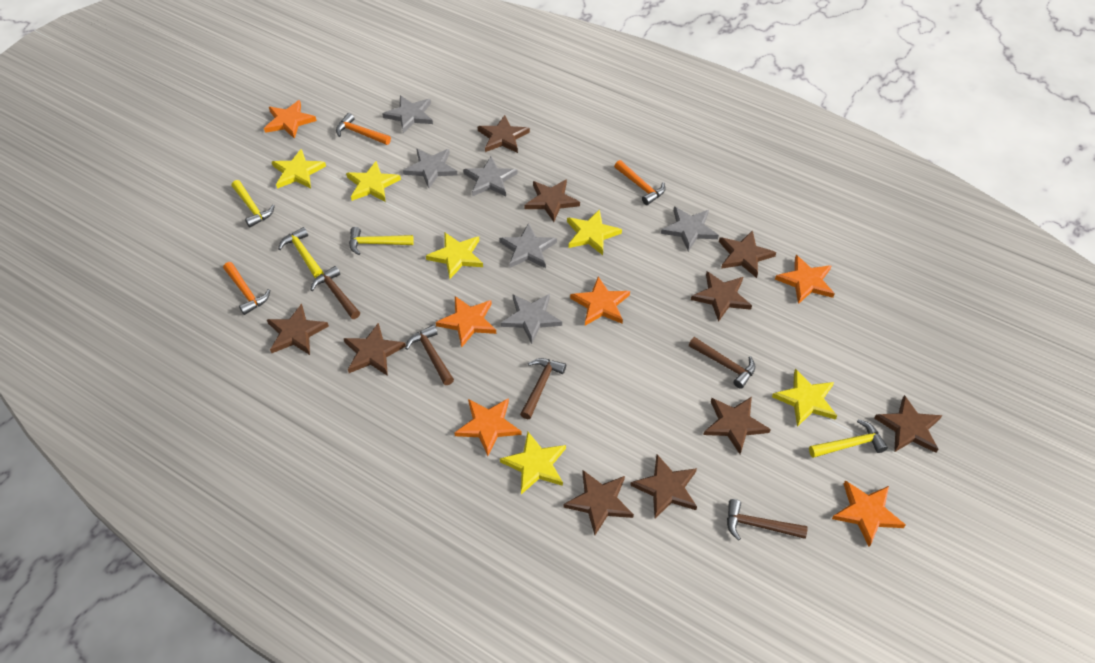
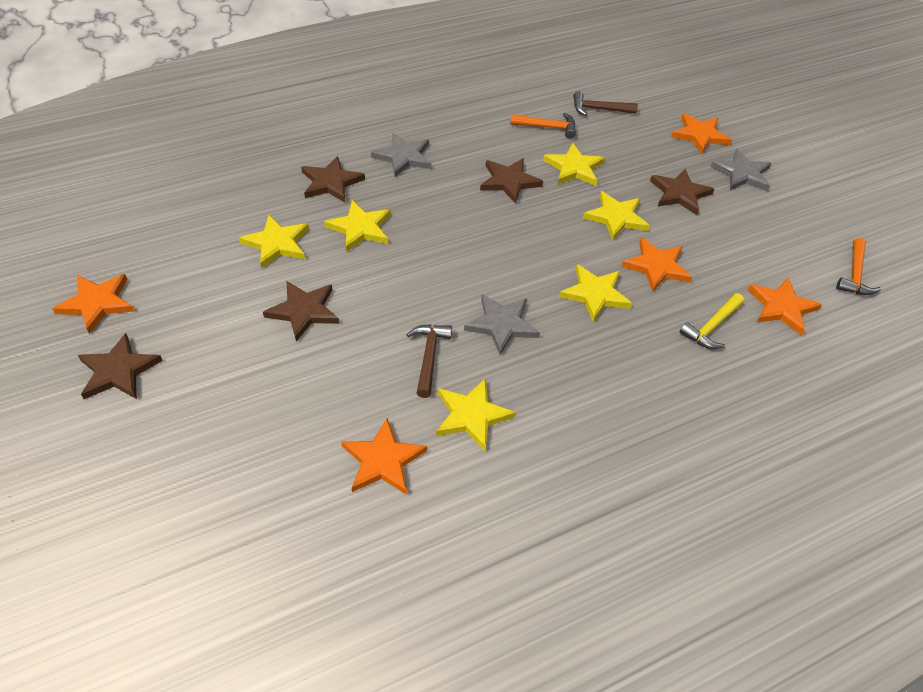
brown hammer: [311,266,360,319] [405,325,454,385] [520,358,566,419] [689,337,756,389] [727,499,808,541] = 5 -> [406,324,452,398] [573,91,638,116] = 2
brown star: [267,304,329,355] [343,323,406,376] [477,115,530,153] [524,179,580,222] [563,470,634,535] [630,455,697,518] [691,271,752,322] [703,397,771,454] [719,230,776,278] [874,395,942,453] = 10 -> [78,333,163,399] [263,281,339,342] [301,156,365,203] [480,158,543,203] [650,169,714,215] = 5
grey star: [383,95,433,133] [403,149,458,188] [463,157,518,196] [499,223,557,268] [501,294,562,344] [661,206,719,252] = 6 -> [371,133,432,177] [464,294,540,355] [710,149,772,191] = 3
orange hammer: [223,262,270,315] [336,113,391,145] [614,160,666,205] = 3 -> [510,113,576,139] [836,238,881,295] = 2
orange star: [264,100,317,139] [436,296,496,347] [454,398,522,456] [570,276,630,326] [775,255,835,304] [832,480,906,547] = 6 -> [52,274,134,334] [341,418,427,495] [621,237,692,292] [671,114,732,154] [747,278,822,336] = 5
yellow hammer: [232,180,275,227] [278,227,323,278] [349,227,414,255] [809,419,888,458] = 4 -> [680,293,744,349] = 1

